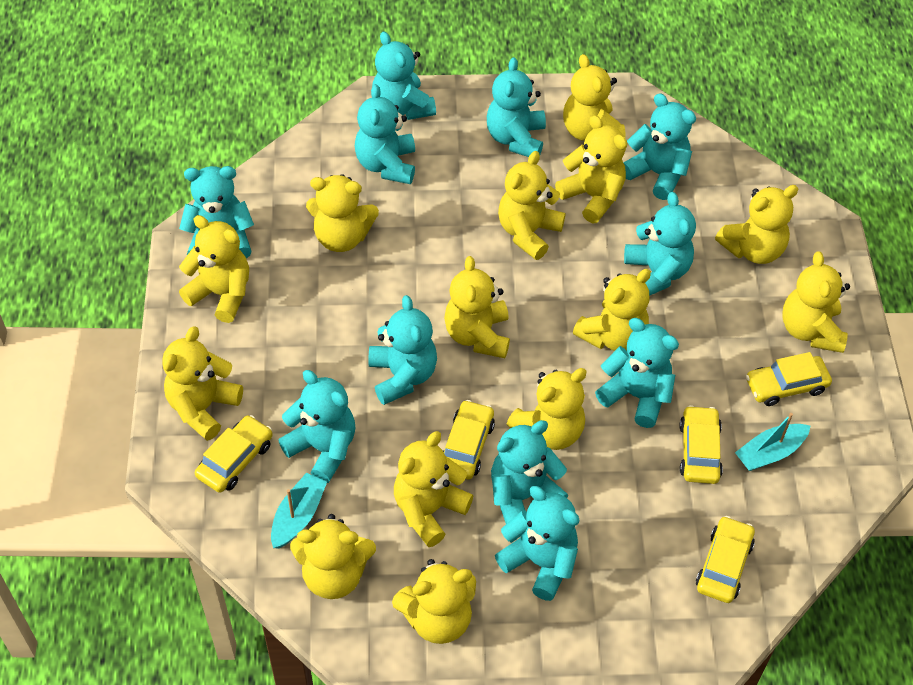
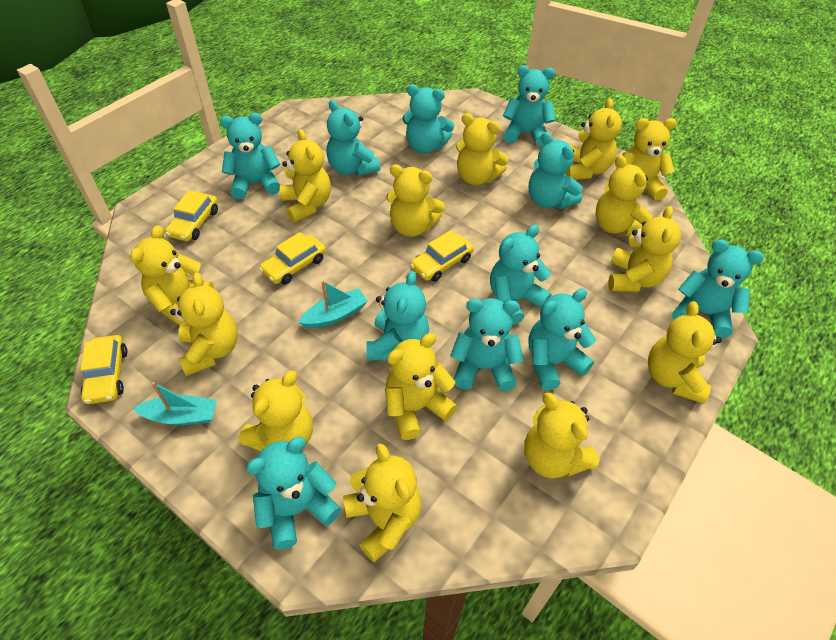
yellow car: [195,415,273,493] [443,400,495,480] [679,405,723,484] [696,516,755,603] [746,352,832,406] = 5 -> [80,335,128,404] [165,191,218,241] [259,232,326,285] [410,231,474,282] = 4

